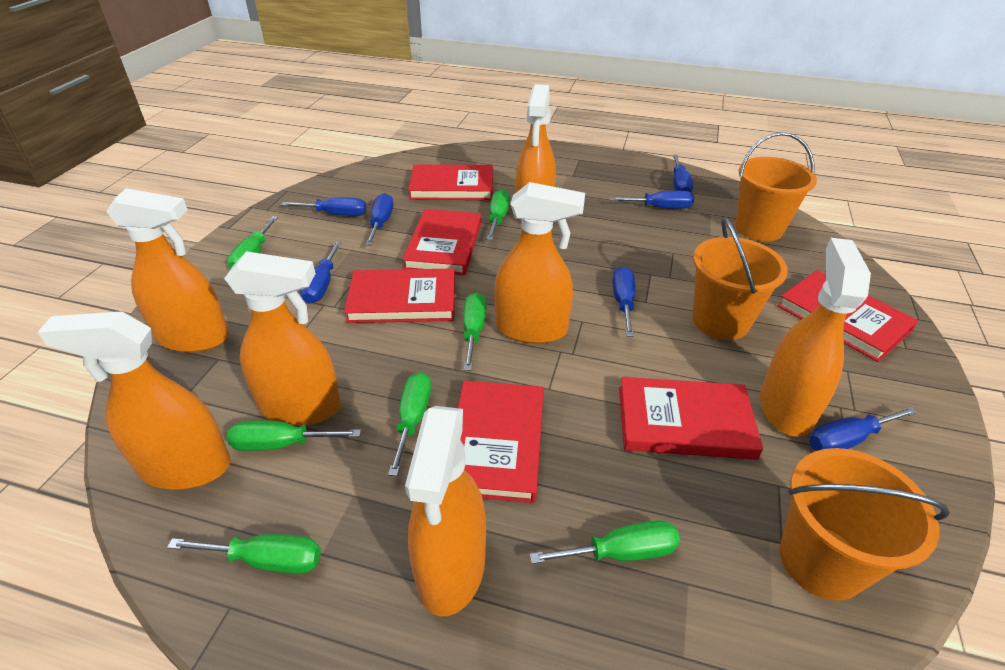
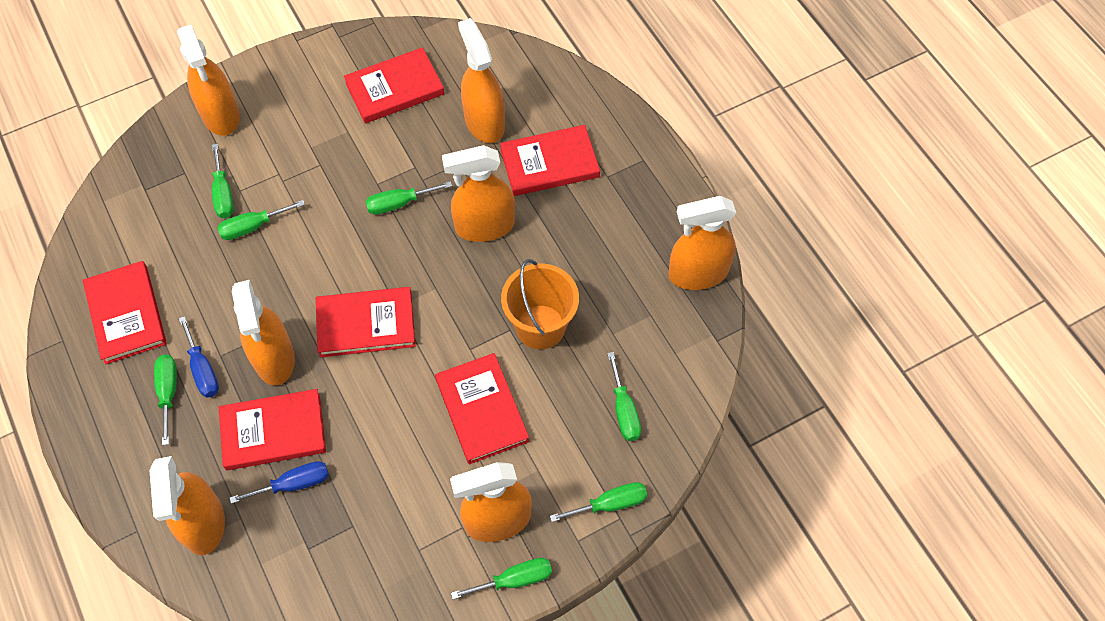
blue screwdriver: [281,197,367,216] [300,241,342,304] [365,193,393,245] [610,191,694,209] [613,266,635,337] [673,155,693,193] [809,406,918,451] = 7 -> [179,316,219,398] [229,461,329,504] = 2
orange bucket: [692,217,788,340] [735,132,817,241] [780,448,950,601] = 3 -> [501,259,579,349] = 1

